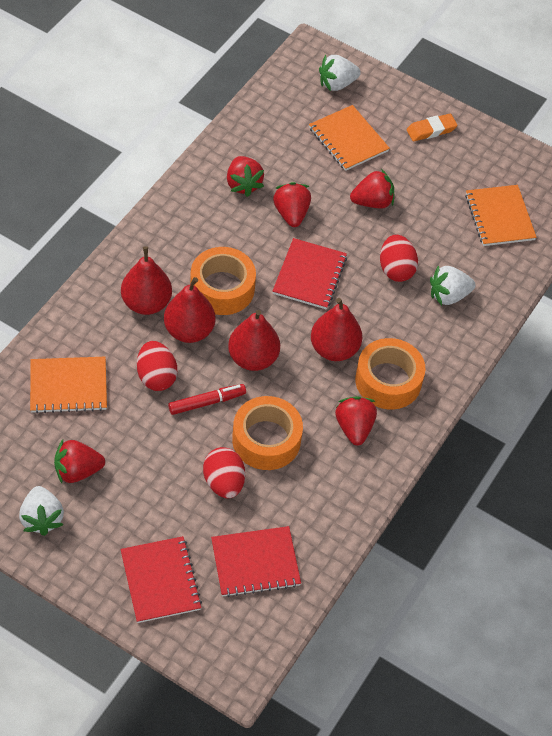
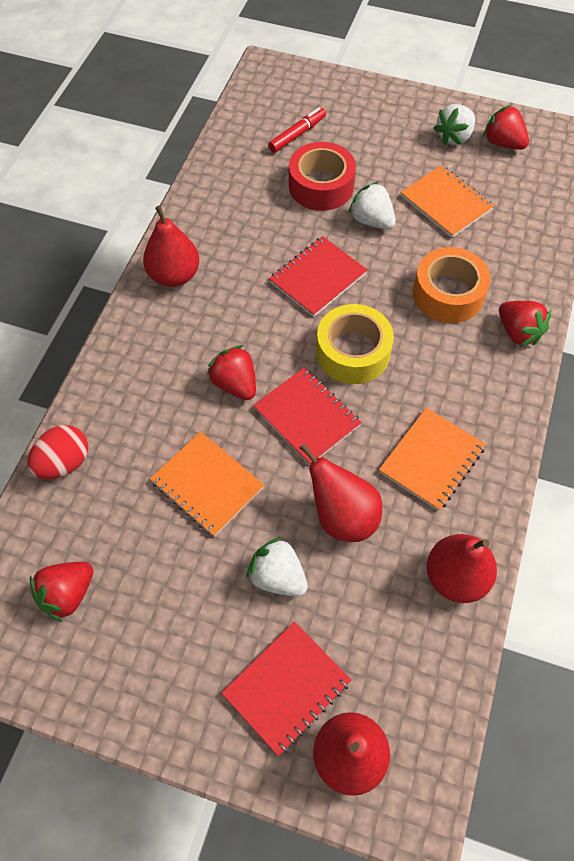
orange eraser: [407,114,458,141] = 1 -> none = 0
orange tape: [190,247,256,315] [232,396,303,470] [355,338,426,410] = 3 -> [413,247,491,323] = 1
red egg: [137,341,177,391] [203,447,245,498] [380,235,418,282] = 3 -> [27,425,88,480] = 1
red strawberry: [54,439,105,483] [227,156,264,197] [273,182,311,227] [335,396,377,445] [350,169,394,209] = 5 -> [30,562,93,622] [207,345,256,400] [483,105,529,150] [499,301,551,347] = 4
red tape: none = 0 -> [289,142,356,211] = 1
yellow tape: none = 0 -> [316,304,394,384] = 1

